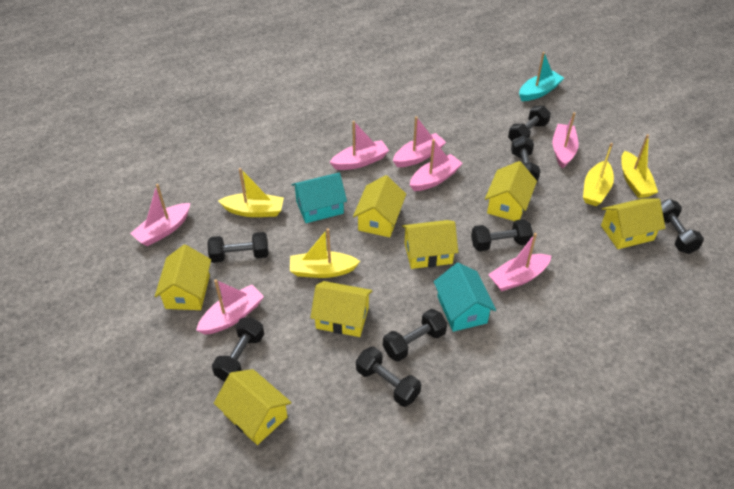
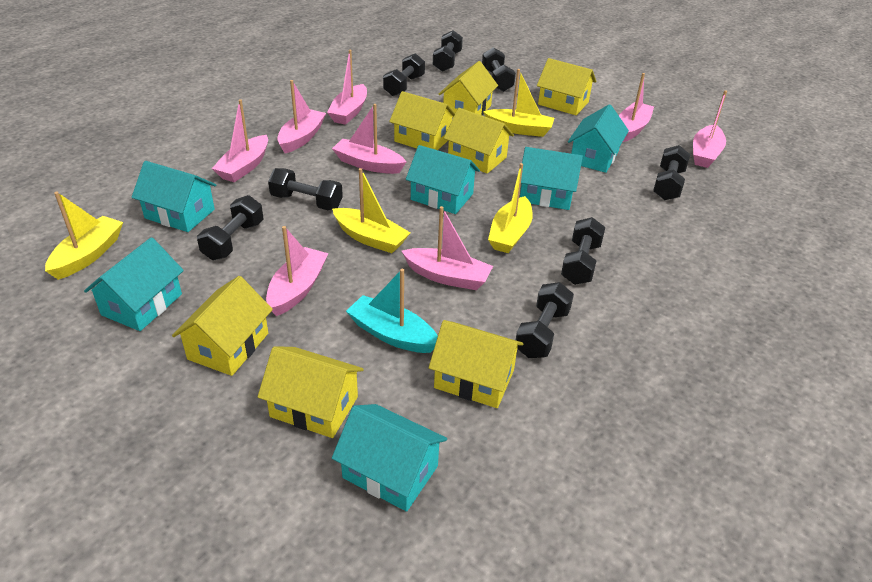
pink boat: [130,184,190,246] [196,279,264,334] [330,121,389,170] [393,116,446,167] [410,139,463,191] [488,233,551,292] [552,112,579,169] = 7 -> [212,99,268,182] [266,226,328,316] [277,80,326,153] [327,50,367,125] [332,104,406,174] [402,206,493,290] [619,73,654,142] [693,90,727,168] = 8
turquoise house: [291,173,347,223] [434,262,496,332] = 2 -> [84,237,184,331] [132,161,216,232] [332,404,447,512] [406,145,480,214] [520,147,583,210] [568,104,629,173] = 6

